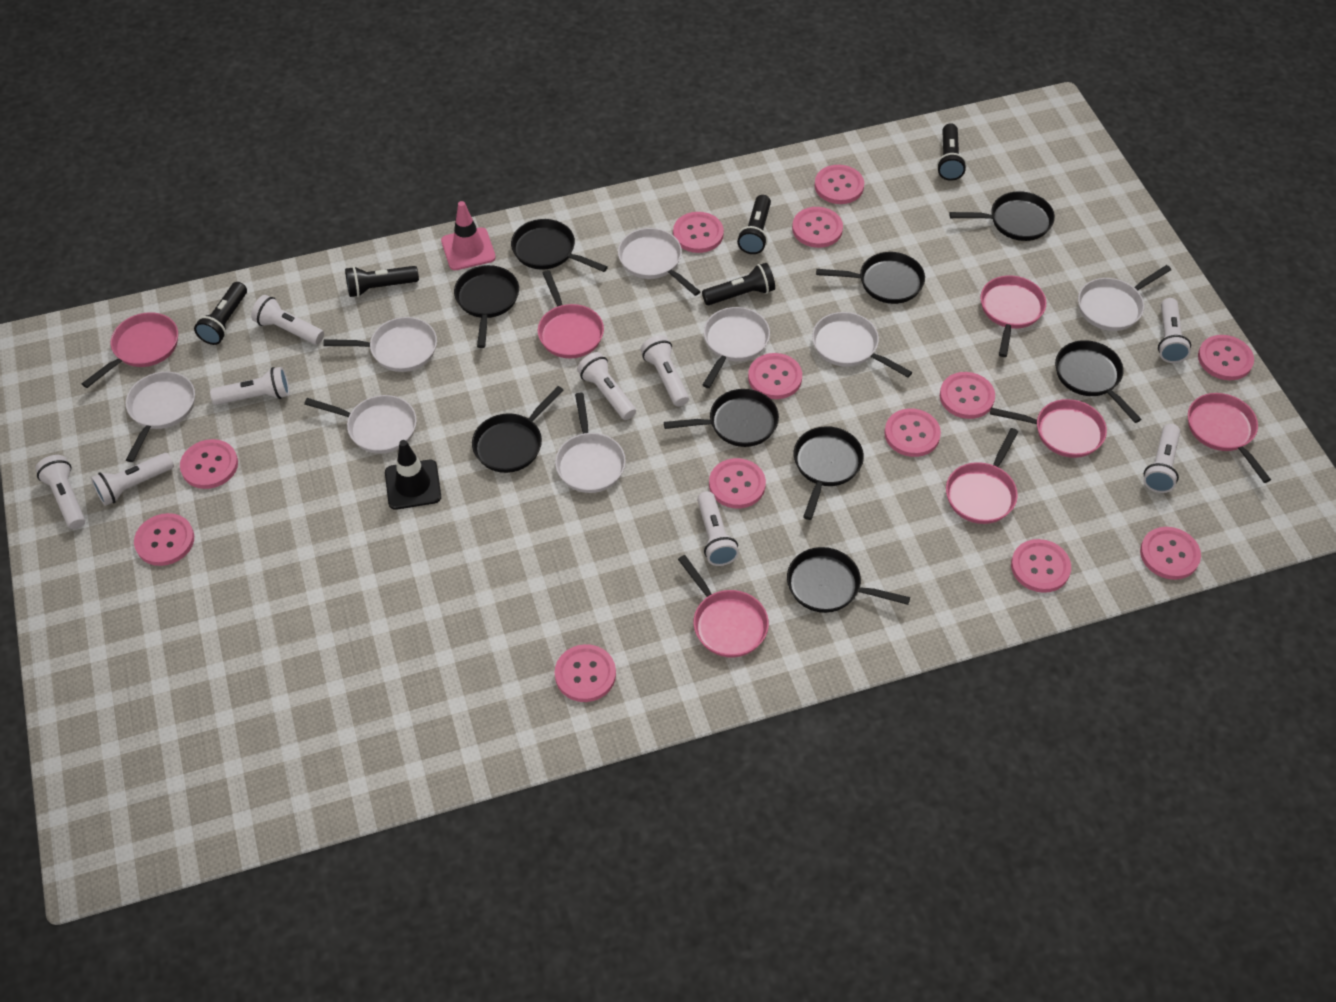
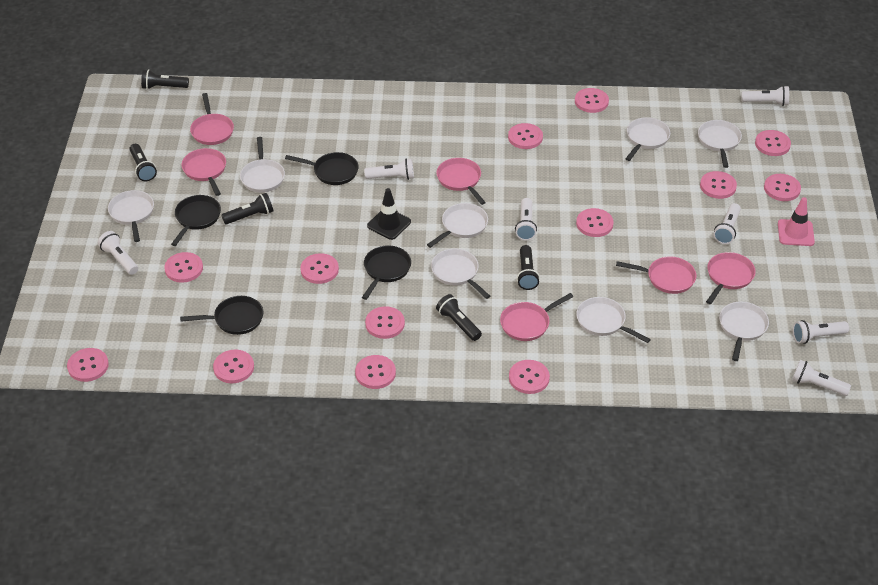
black pan: [454,265,519,348] [472,386,564,473] [511,219,608,272] [664,389,779,447] [787,547,910,613] [794,426,864,520] [816,252,925,304] [949,191,1055,241] [1055,340,1142,423] = 9 -> [171,195,221,246] [180,296,263,335] [285,152,358,185] [362,245,411,300] = 4
pink pan: [82,312,178,388] [538,270,604,359] [678,555,769,658] [946,428,1018,524] [980,276,1046,357] [990,399,1107,458] [1188,393,1271,483] = 7 -> [182,148,226,196] [190,93,234,145] [437,158,486,205] [500,293,573,341] [616,256,696,294] [706,252,756,304] = 6
white flashlight: [35,455,85,529] [91,453,174,506] [210,367,290,405] [251,295,324,345] [577,352,636,420] [641,335,689,407] [697,491,739,566] [1144,424,1180,493] [1158,298,1191,363] = 9 -> [98,231,138,275] [364,159,414,180] [515,198,537,240] [714,203,741,244] [741,86,789,106] [792,360,851,396] [793,320,849,344] = 7

